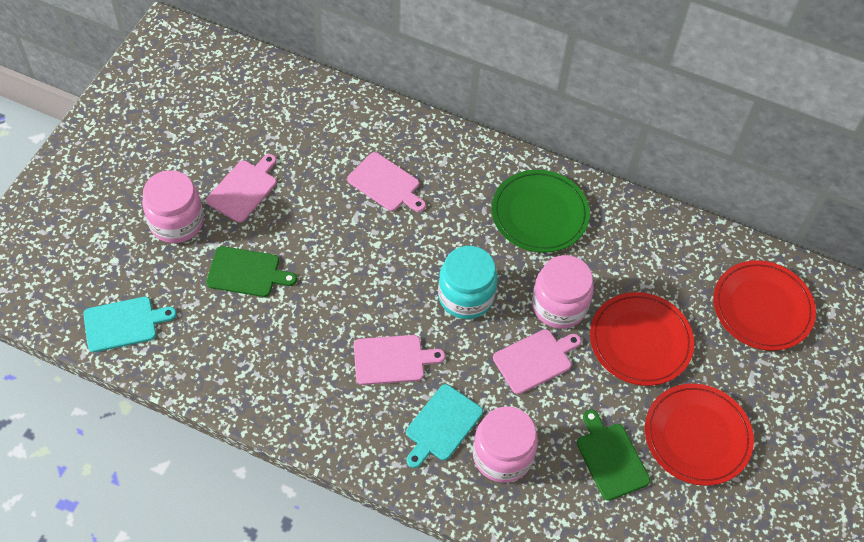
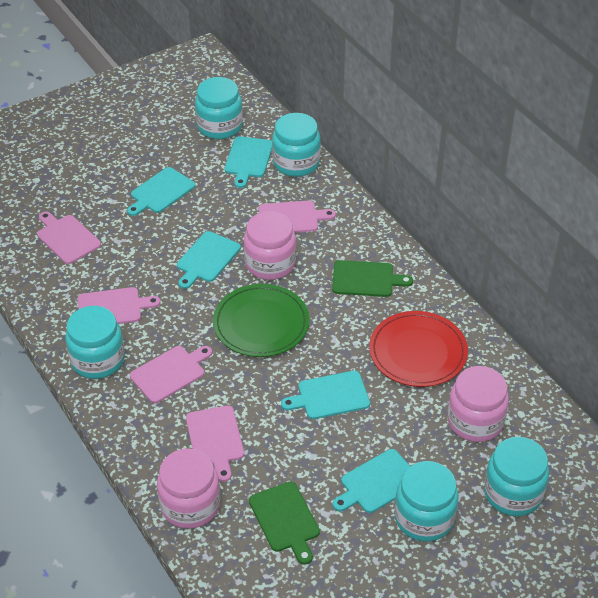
pink cutting board: [206,154,277,222] [347,152,426,212] [354,335,445,385] [493,329,581,394] = 4 -> [37,212,101,264] [78,287,160,324] [130,346,212,403] [186,406,244,482] [259,200,336,233] = 5
red plate: [590,292,694,386] [645,383,754,486] [713,260,816,351] = 3 -> [369,311,468,387] = 1
turquoise cutting board: [83,297,177,352] [406,384,483,468] = 2 -> [127,167,195,216] [177,231,241,289] [225,136,272,188] [281,371,370,419] [333,449,410,513] = 5
turquoise jar: [438,246,498,319] = 1 -> [65,306,125,379] [195,77,243,139] [272,113,321,177] [394,461,459,542] [484,437,549,516] = 5

